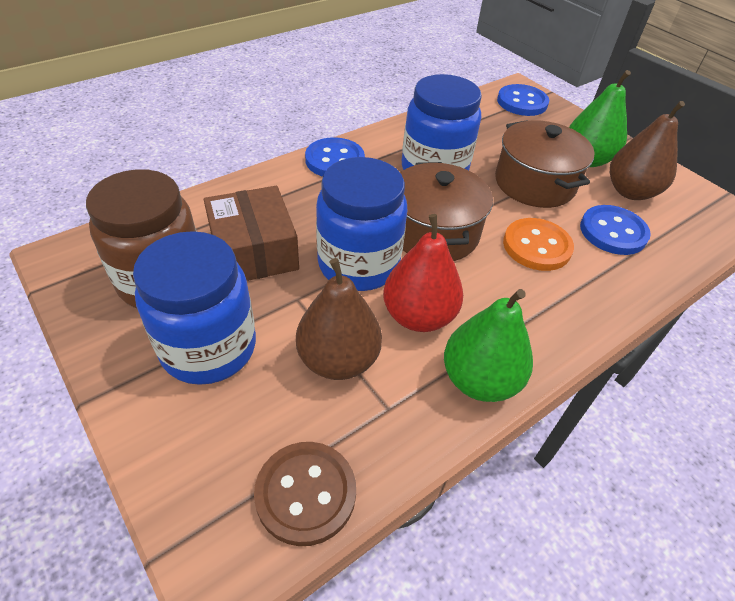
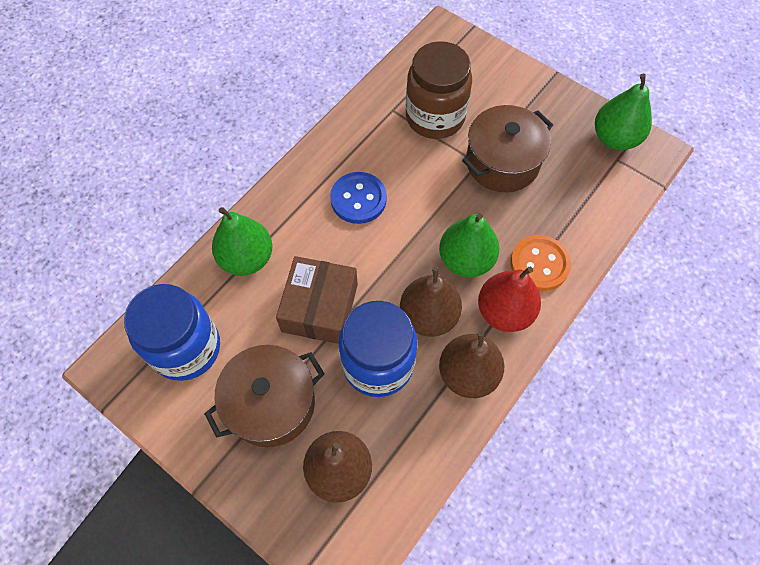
blue button: [305,137,365,177] [497,84,549,116] [580,205,651,255] = 3 -> [330,172,387,224] = 1
blue jar: [133,231,256,385] [316,157,408,291] [402,74,482,170] = 3 -> [124,284,220,381] [338,301,417,397] = 2
brown button: [254,442,356,546] = 1 -> none = 0
brown pear: [296,258,382,380] [610,101,685,200] = 2 -> [303,431,372,502] [400,267,462,337] [439,331,504,398] = 3
green pear: [444,289,533,402] [569,70,631,167] = 2 -> [212,207,272,276] [439,213,500,278] [595,74,652,150] = 3

